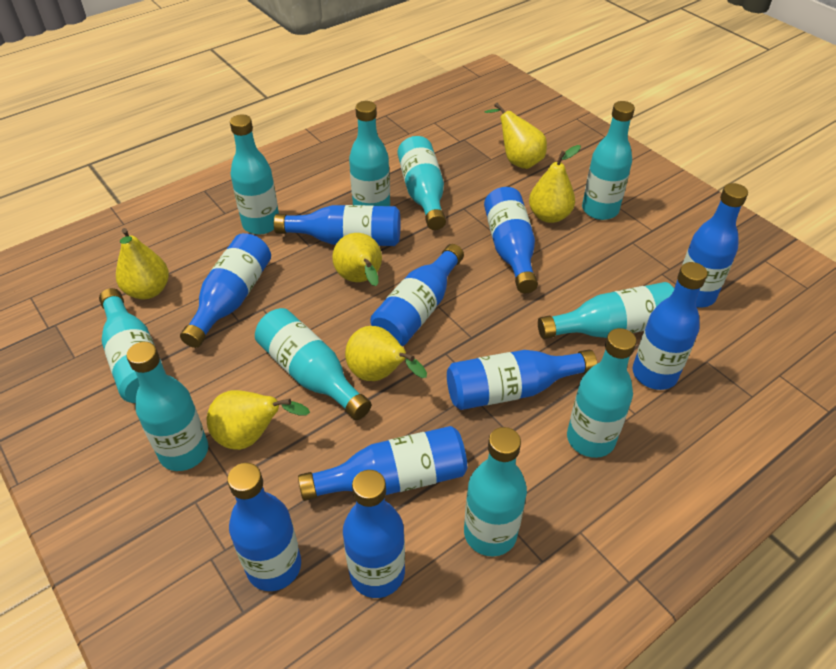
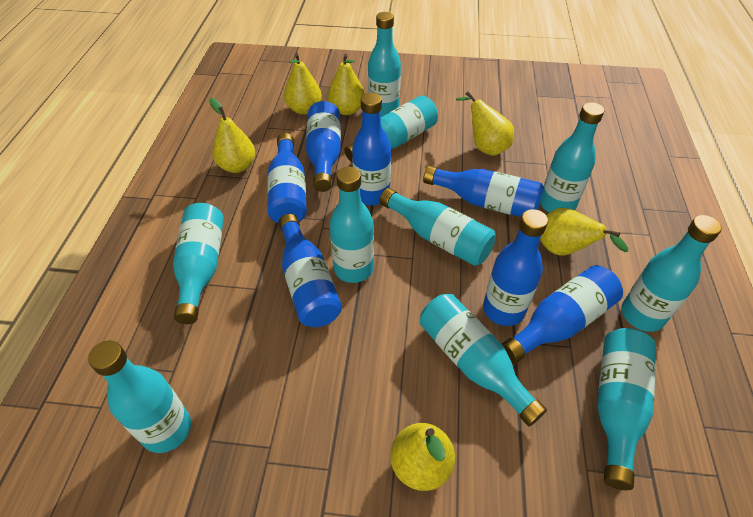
blue bottle: [180,233,271,348] [227,463,301,591] [274,205,401,246] [298,426,467,501] [343,470,405,598] [370,244,464,346] [447,350,597,410] [484,187,538,293] [633,262,708,390] [675,183,748,307] = 10 -> [267,133,307,223] [278,214,342,327] [306,101,341,192] [352,93,391,205] [423,166,544,217] [483,209,548,326] [502,265,623,364] = 7

